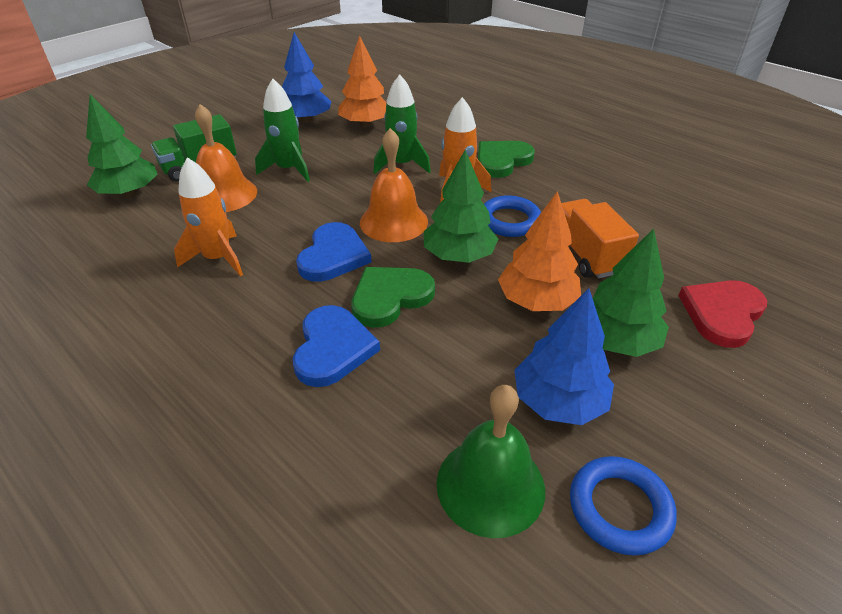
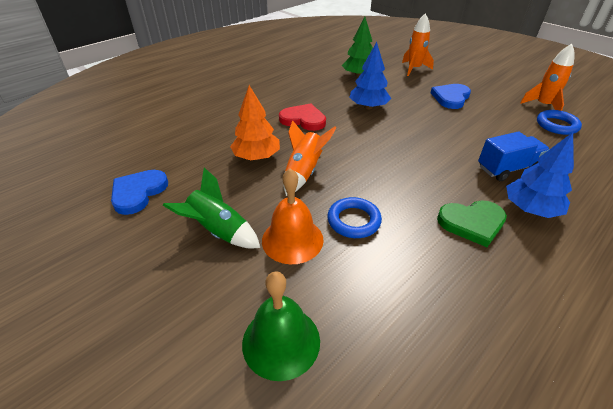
blue truck: none = 0 -> [478,131,550,181] = 1
green heart: [352,267,435,328] [478,141,535,178] = 2 -> [437,200,507,247] = 1
green rocket: [255,79,310,182] [373,74,431,174] = 2 -> [163,168,260,249] = 1
green tree: [86,94,158,197] [424,150,498,263] [592,229,669,357] = 3 -> [342,17,373,77] = 1
green truck: [151,114,237,182] = 1 -> none = 0
orange bell: [195,104,257,212] [360,128,428,242] = 2 -> [262,168,324,264] = 1
orange rocket: [174,157,243,276] [439,97,492,203] = 2 -> [283,120,336,196] [402,14,434,76] [520,44,575,111] = 3
orange tree: [338,35,386,127] [498,191,581,311] = 2 -> [230,85,280,160] = 1
orange truck: [561,199,639,278] = 1 -> none = 0

